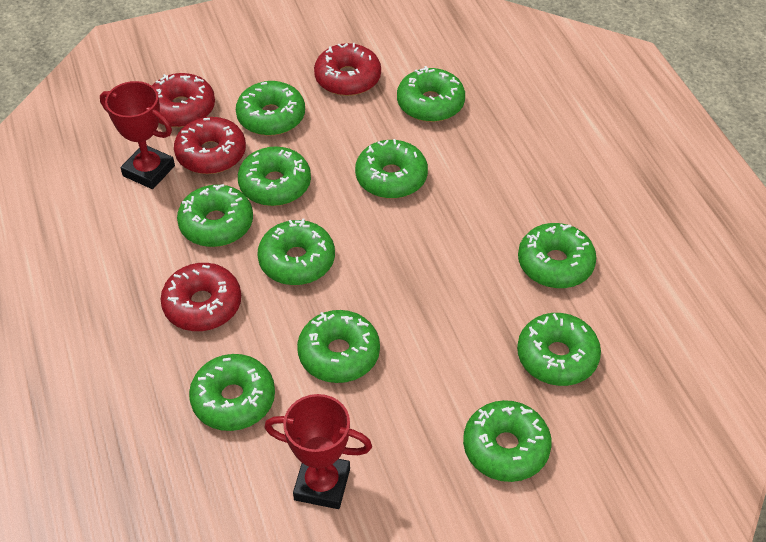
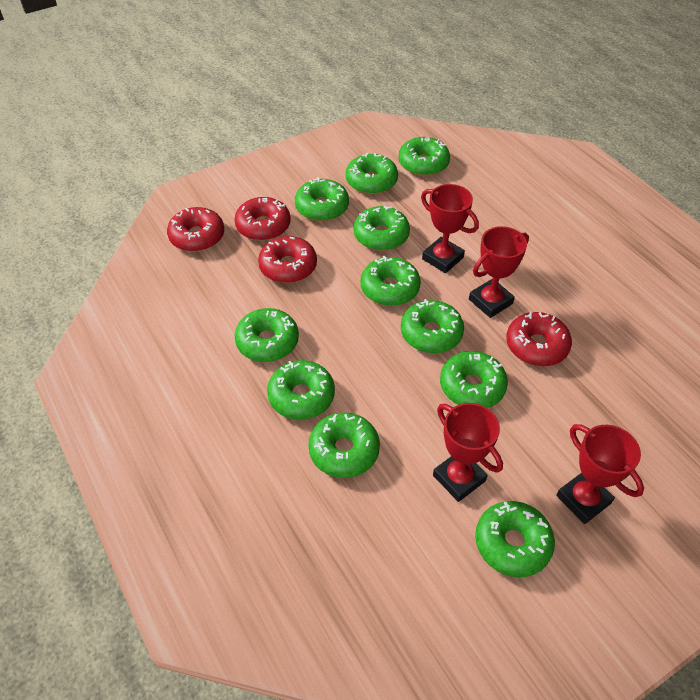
red trophy: [100,81,175,189] [264,394,372,509] = 2 -> [421,184,479,273] [433,403,503,502] [469,226,529,318] [556,424,644,524] = 4

